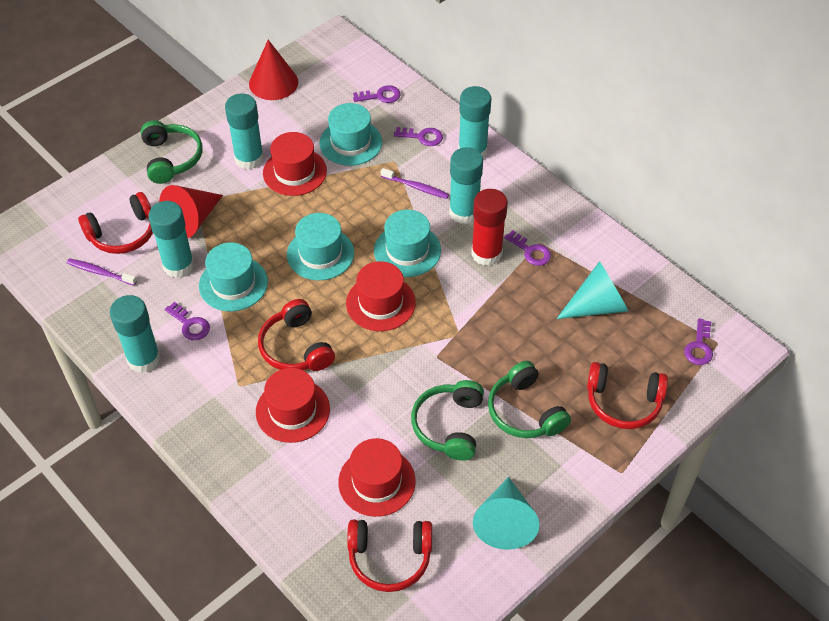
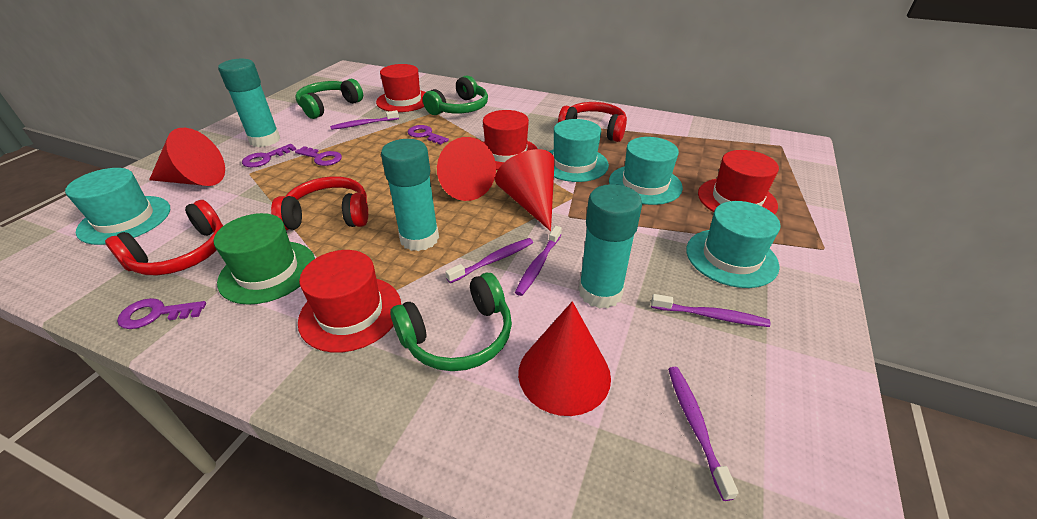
green hat: none = 0 -> [214,213,315,305] = 1
purple key: [164,302,210,340] [353,85,401,103] [394,127,443,146] [504,230,551,266] [684,319,713,365] = 5 -> [117,298,206,329] [242,144,297,167] [295,146,342,166] [408,125,449,145] = 4
purple toothbrush: [67,258,137,286] [381,168,449,199] = 2 -> [330,110,399,130] [445,238,533,283] [515,226,562,296] [651,294,770,327] [668,367,739,501] = 5
red cone: [159,185,223,238] [249,40,298,100] = 2 -> [149,128,225,186] [437,137,496,201] [495,149,555,231] [518,301,611,416] = 4
red glue stick: [471,189,508,266] = 1 -> none = 0
red headphones: [78,192,153,254] [258,299,335,371] [347,519,432,592] [587,362,668,429] = 4 -> [105,200,223,275] [271,176,368,230] [558,102,627,142] = 3
turquoise cone: [473,477,539,550] [556,261,629,319] = 2 -> none = 0
turquoise glue stick: [110,295,160,373] [148,201,194,278] [225,94,264,169] [449,147,483,224] [458,86,491,159] = 5 -> [218,59,280,147] [381,139,439,251] [578,184,643,309] = 3

